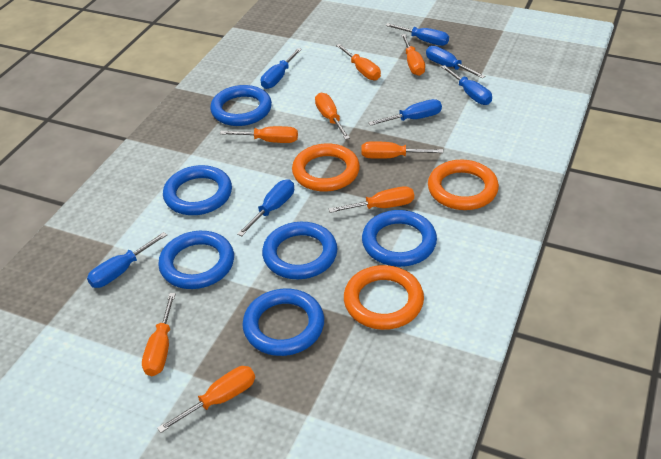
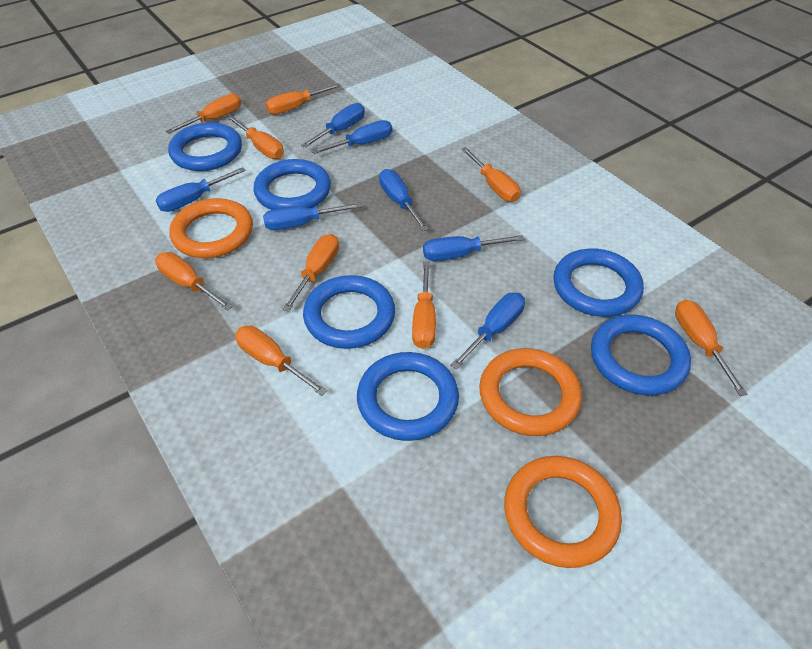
orange screwdriver: [142,293,176,376] [157,366,255,433] [220,126,298,143] [315,93,350,140] [329,186,414,213] [336,44,381,80] [361,141,443,159] [401,34,425,76] = 8 -> [155,252,233,311] [166,94,241,134] [227,116,284,159] [235,326,327,396] [265,83,341,115] [282,234,339,312] [412,261,436,349] [461,147,520,202] [675,300,748,396] = 9

